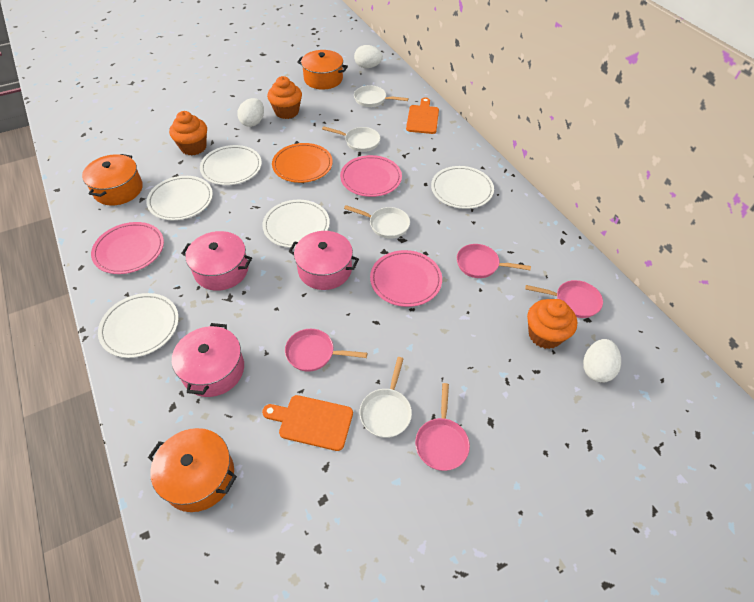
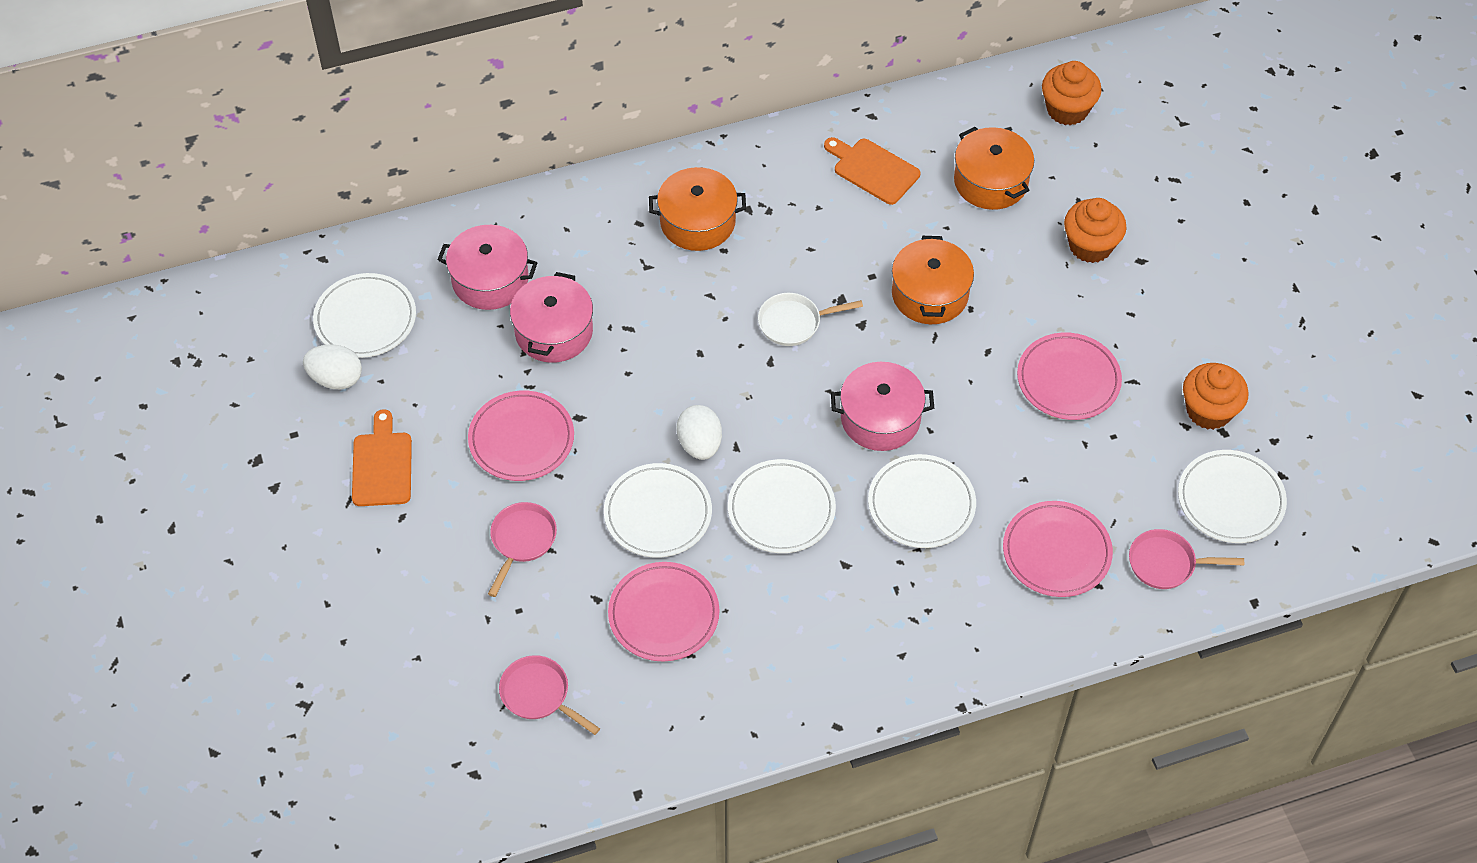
orange plate: [272,143,333,183] = 1 -> none = 0
pink pan: [285,329,367,372] [415,383,470,471] [457,244,531,278] [525,280,603,318] = 4 -> [488,502,557,597] [499,655,600,735] [1129,529,1244,589] = 3
pink plate: [91,222,164,274] [340,155,402,197] [370,250,442,307] = 3 -> [468,391,574,481] [608,562,719,661] [1003,501,1113,597] [1017,332,1122,420] = 4
white egg: [238,98,264,127] [354,45,383,68] [583,339,621,383] = 3 -> [303,344,362,389] [676,405,722,460] = 2
white pan: [322,126,380,152] [344,205,410,239] [354,85,409,107] [360,357,412,438] = 4 -> [758,293,863,346] = 1

